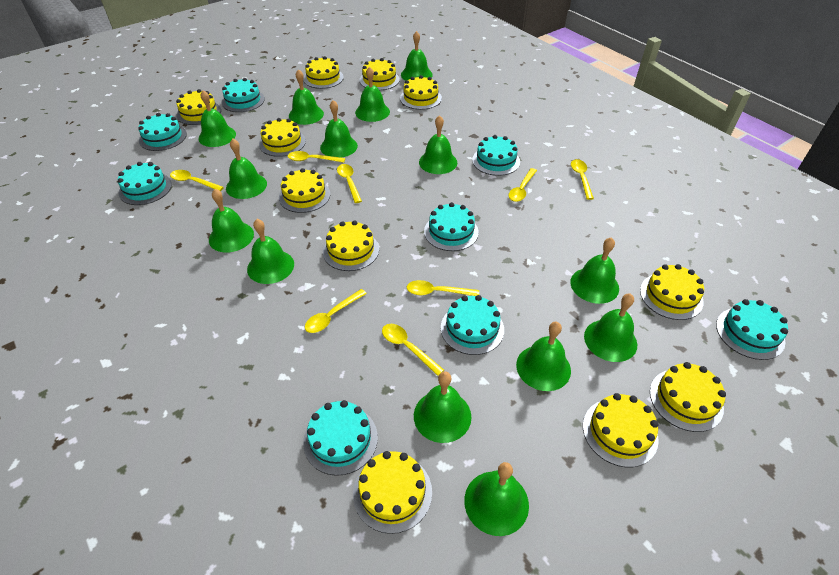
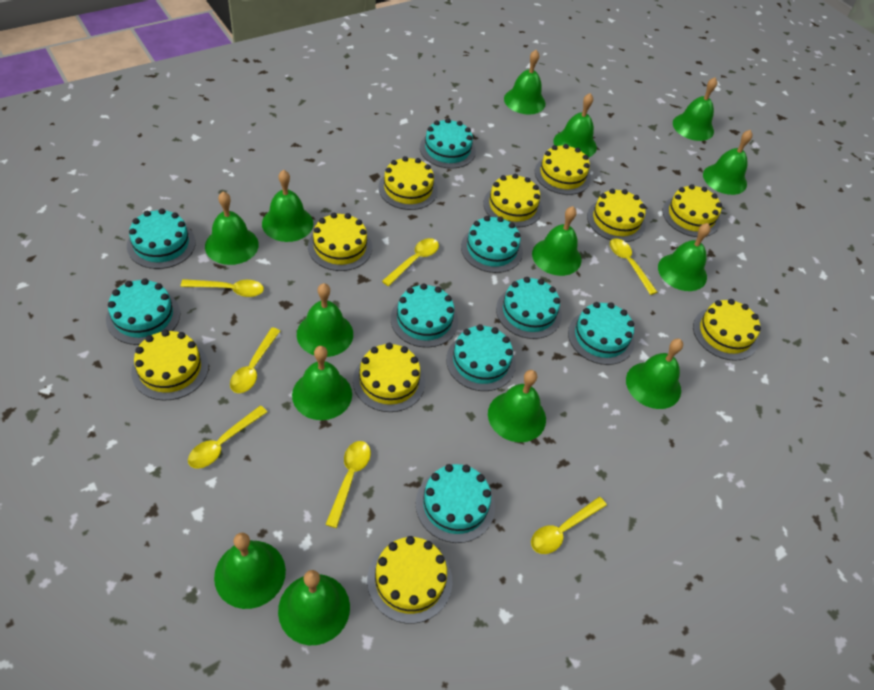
turquoise cake: [118,162,172,205] [138,113,187,151] [222,78,265,112] [303,400,378,476] [424,202,479,251] [441,295,504,355] [472,135,520,176] [716,299,788,360] = 8 -> [106,278,180,345] [127,208,196,269] [391,283,458,348] [416,464,495,543] [420,118,476,169] [446,324,516,391] [461,216,523,273] [496,277,562,339] [568,302,635,365] = 9
yellow cake: [176,89,221,125] [259,118,306,157] [279,168,330,213] [303,56,344,89] [323,220,379,271] [353,451,432,534] [359,58,400,90] [400,75,442,110] [583,393,659,467] [640,264,704,320] [650,362,726,432] = 11 -> [131,330,209,400] [308,213,372,271] [353,343,425,412] [367,536,452,624] [379,156,438,210] [483,174,542,227] [535,144,591,195] [587,189,646,242] [662,184,722,237] [693,299,761,361] = 10
yellow spoon: [170,170,224,191] [288,151,345,163] [305,289,367,333] [337,164,362,203] [382,324,444,376] [407,280,479,296] [509,168,537,202] [571,159,594,200] = 8 -> [181,279,264,297] [188,405,267,469] [230,327,280,393] [325,441,371,528] [382,238,439,286] [531,497,607,554] [610,238,657,295] = 7

